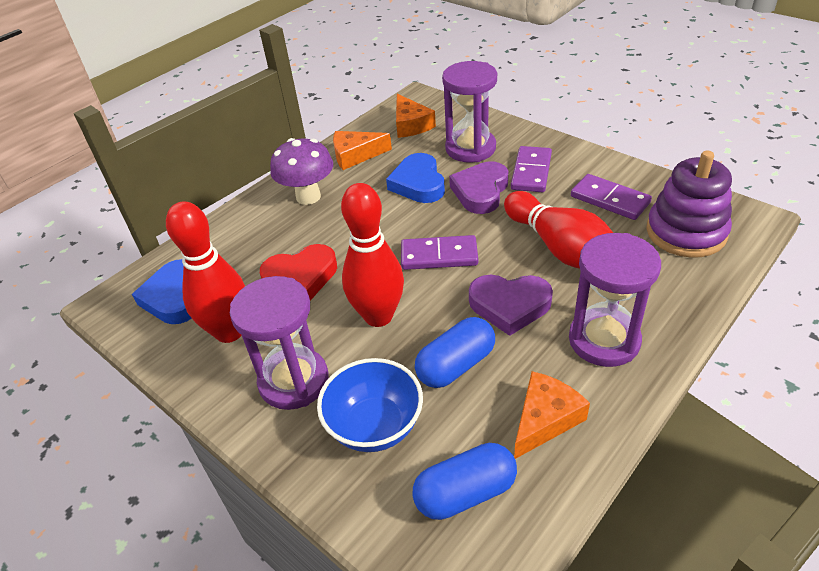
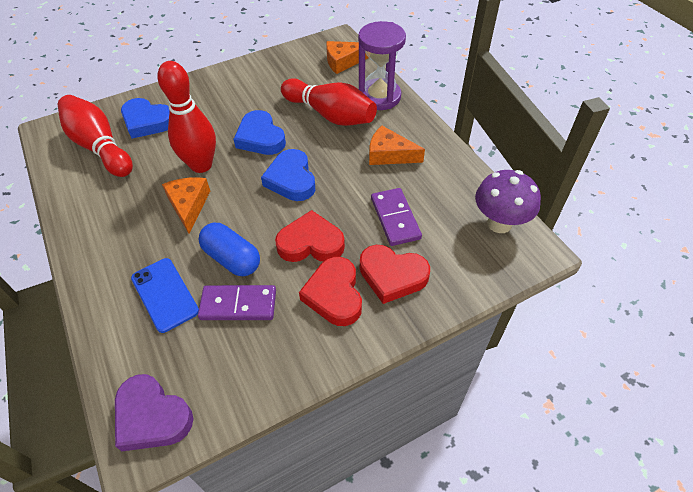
blue bowl: [317,358,423,452] = 1 -> none = 0
blue capsule: [412,443,517,520] [415,317,495,388] = 2 -> [198,223,260,276] = 1
blue heart: [132,259,192,324] [386,153,445,203] = 2 -> [121,98,170,139] [234,110,286,155] [261,149,315,201] = 3
blue phone: none = 0 -> [131,258,199,333] = 1
purple domino: [401,235,478,270] [511,146,552,192] [571,174,652,220] = 3 -> [198,285,276,320] [371,188,422,246] = 2
purple heart: [449,161,508,214] [469,275,553,336] = 2 -> [115,374,193,451] = 1
purple hourglass: [230,276,328,410] [442,61,497,162] [569,233,661,367] = 3 -> [358,21,406,110] = 1
purple stacking toy: [646,150,732,258] = 1 -> none = 0
red heart: [260,244,337,301] = 1 -> [275,210,345,262] [299,257,362,326] [360,245,430,304] = 3

